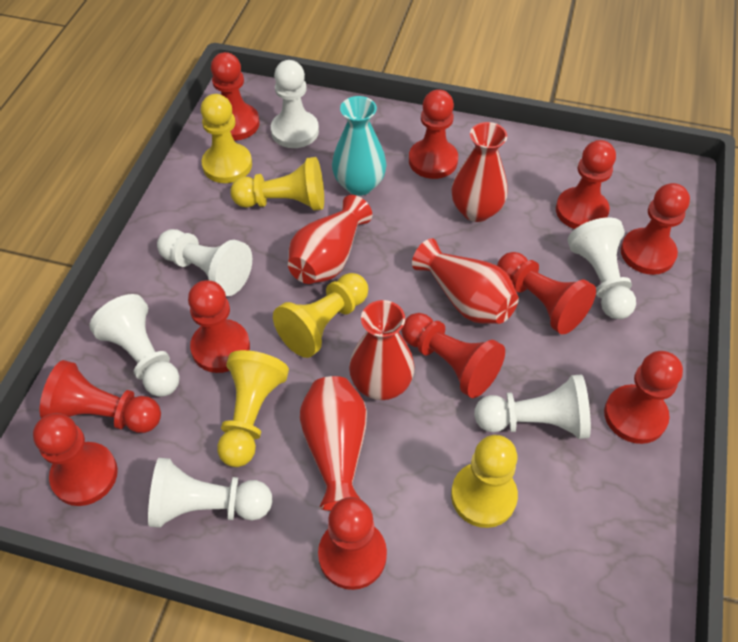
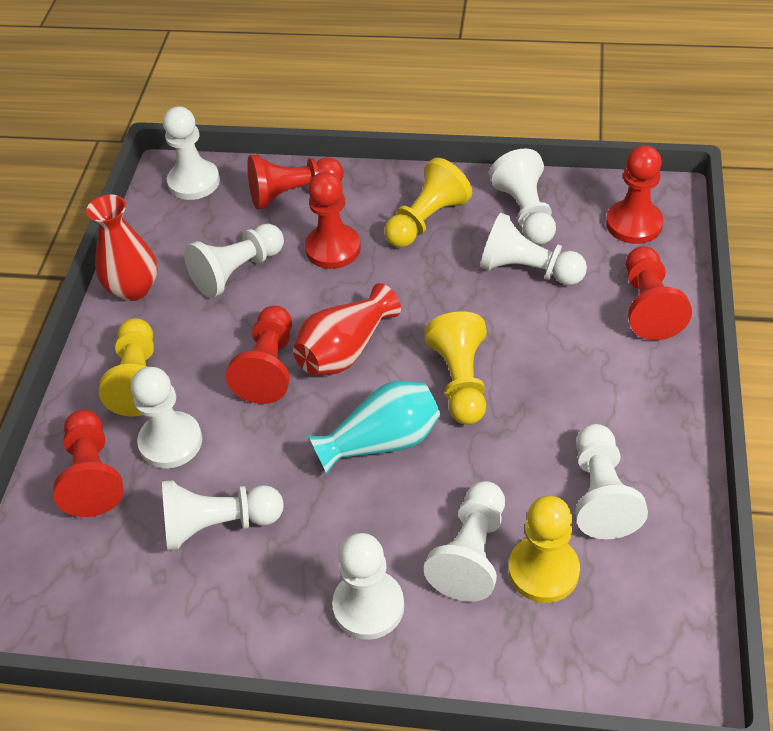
red pawn: [33,413,118,506] [40,360,161,433] [188,280,250,373] [211,52,260,141] [318,497,387,590] [401,313,505,398] [409,89,458,179] [497,252,596,334] [556,140,616,229] [604,351,683,444] [621,183,690,275] = 11 -> [53,409,123,517] [226,306,292,404] [247,154,344,209] [305,172,361,269] [606,145,663,244] [626,246,692,340] = 6
red vase: [288,195,372,284] [300,376,367,511] [349,300,415,400] [412,238,519,324] [451,122,508,222] = 5 -> [86,194,157,301] [293,283,401,375] = 2
white pawn: [90,294,180,397] [148,458,273,528] [157,229,252,296] [271,60,319,148] [474,374,591,439] [568,217,636,319] = 6 -> [131,367,202,468] [162,480,284,550] [163,106,220,200] [184,224,284,298] [332,533,404,640] [424,481,505,602] [481,213,587,285] [489,149,556,245] [575,424,648,539] = 9
yellow pawn: [201,94,252,183] [217,350,289,467] [230,157,324,211] [273,273,368,358] [451,435,518,528] = 5 -> [99,318,154,416] [385,158,472,248] [424,311,487,425] [508,496,580,603] = 4

